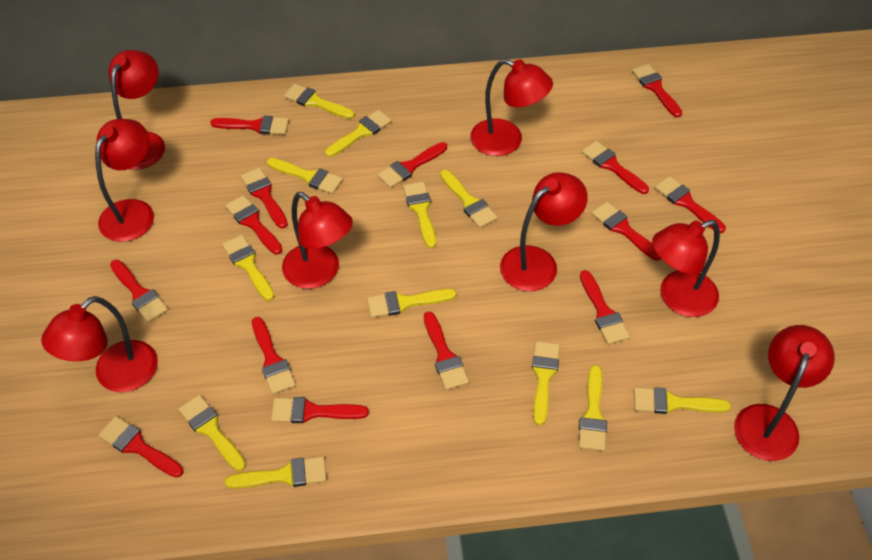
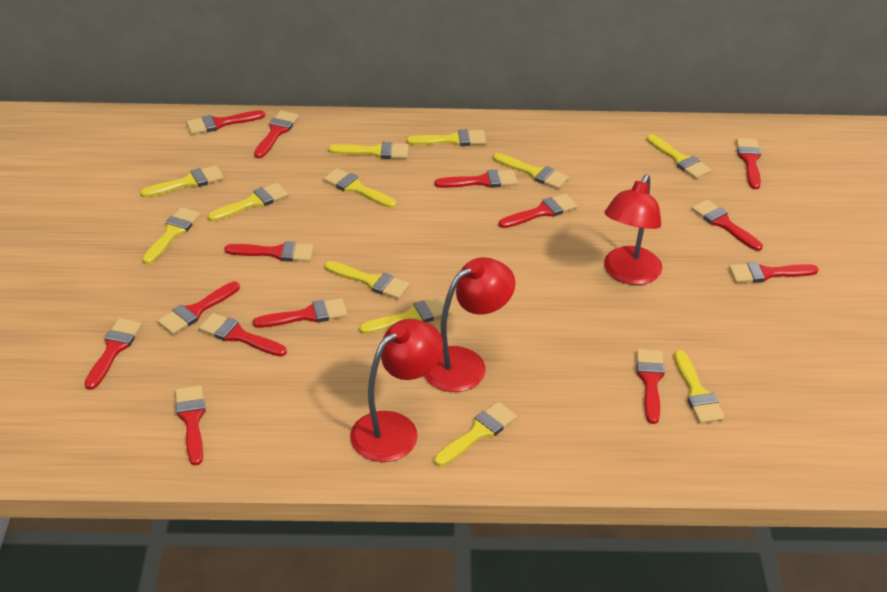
red lamp: [41,296,158,392] [95,119,154,242] [109,50,165,170] [282,192,353,289] [471,59,553,156] [500,172,588,291] [652,220,720,317] [734,325,835,461] = 8 -> [350,319,443,462] [424,257,515,392] [604,174,662,285] = 3

